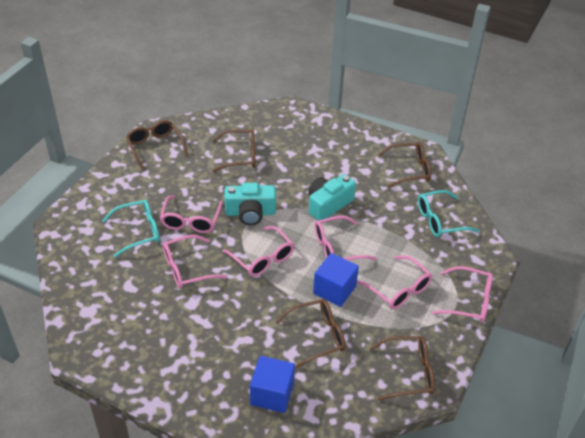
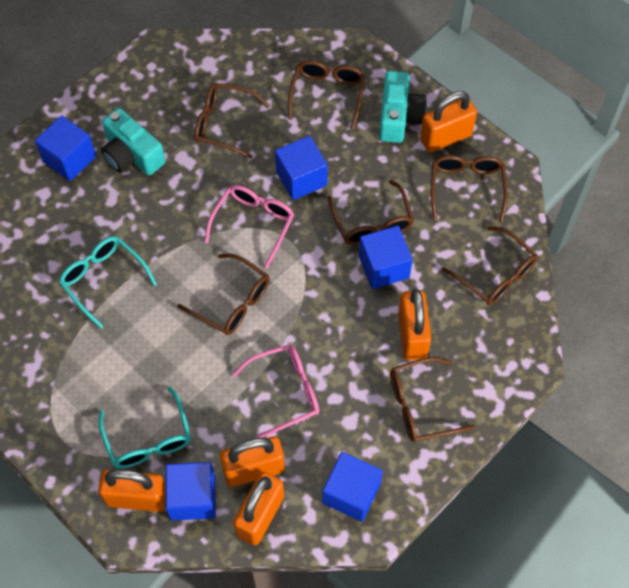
blue cube: [250,356,295,413] [313,253,359,307] = 2 -> [35,115,96,181] [165,462,216,521] [275,136,328,200] [322,452,383,522] [359,226,413,289] = 5
brown glasses: [126,120,188,170] [212,129,256,173] [276,299,346,368] [369,336,435,401] [378,142,431,188] = 5 -> [177,254,270,335] [194,83,270,158] [288,60,365,129] [328,180,414,245] [390,357,475,442] [431,155,508,222] [442,227,538,306] = 7
orange padlock: none = 0 -> [98,469,166,512] [220,436,285,487] [233,472,284,545] [398,289,431,360] [420,91,477,153] = 5
pink glasses: [160,196,223,233] [163,235,227,288] [222,226,295,277] [315,216,376,260] [357,255,432,309] [432,266,493,322] = 6 -> [205,185,294,269] [232,344,319,438] = 2

